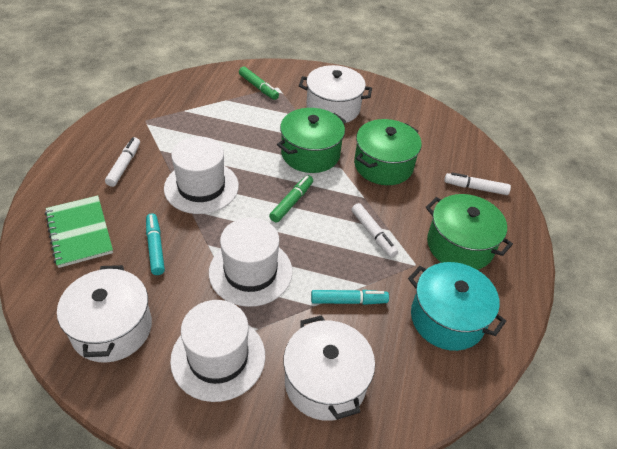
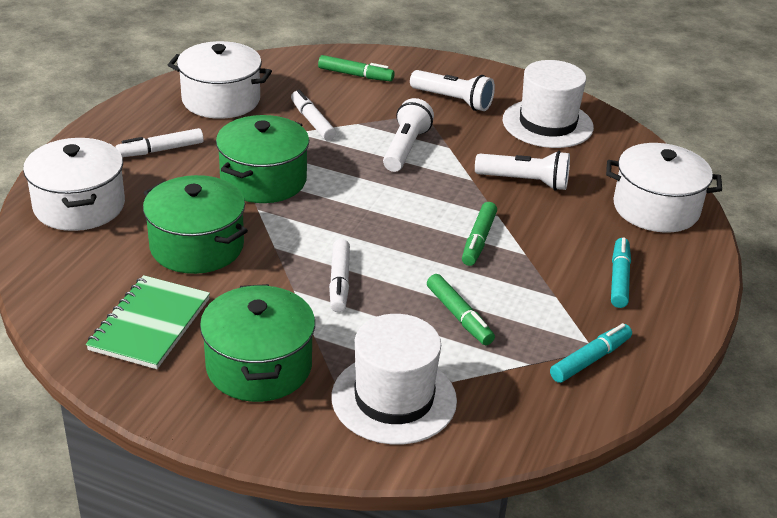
green marker: [239,67,279,100] [269,175,313,223] = 2 -> [318,55,394,82] [427,274,495,345] [462,202,497,266] = 3
turquoise pot: [408,262,506,351] = 1 -> none = 0
white flashlight: none = 0 -> [383,98,434,172] [410,70,495,111] [475,151,570,191] = 3
white hat: [164,137,239,214] [170,300,265,402] [209,218,293,307] = 3 -> [331,314,457,445] [502,60,594,148] = 2

